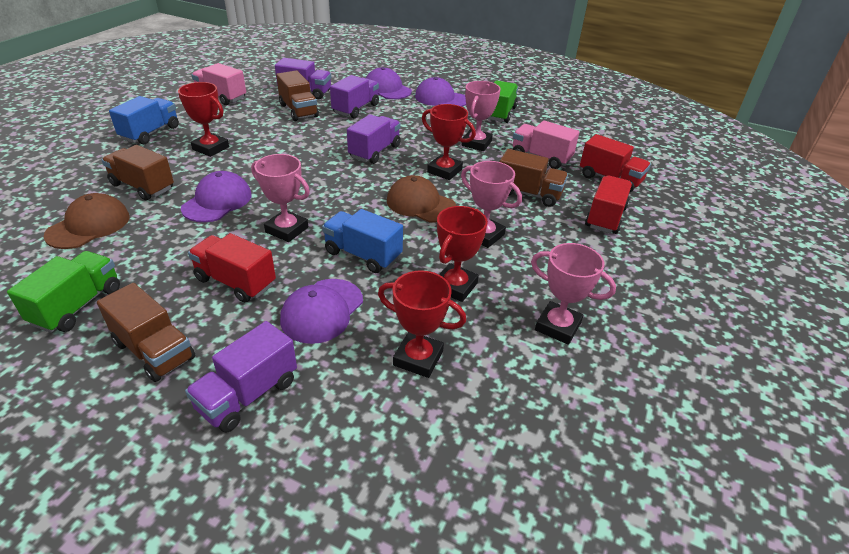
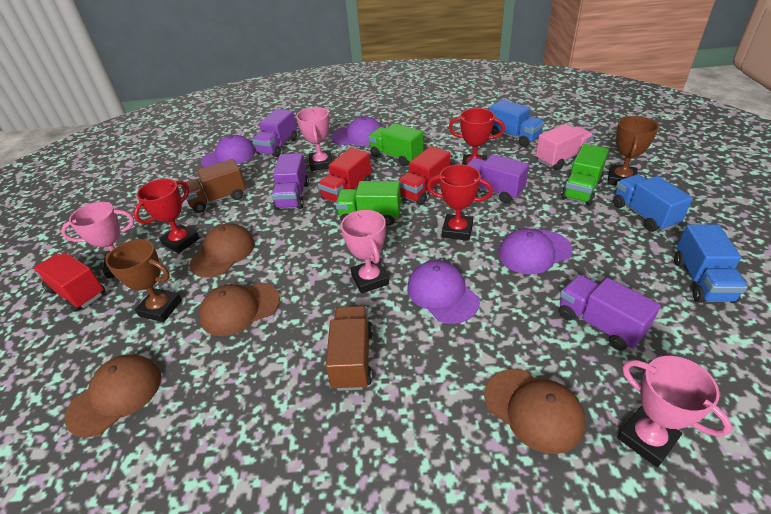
blue truck: [109,96,179,144] [322,209,403,273] = 2 -> [490,99,545,147] [613,174,693,232] [674,224,748,303] = 3
brown cap: [44,193,130,249] [387,175,456,222] = 2 -> [65,355,161,437] [190,223,255,278] [199,283,280,336] [484,369,586,454] = 4
brown trophy: none = 0 -> [105,239,182,322] [607,116,659,185] = 2
brown truck: [97,283,195,382] [102,145,174,201] [276,70,319,121] [500,149,568,207] = 4 -> [181,159,246,213] [326,306,373,391] = 2
green truck: [7,251,120,333] [487,80,518,123] = 2 -> [336,181,401,226] [368,123,423,167] [561,144,609,205] = 3
pink truck: [191,63,246,105] [513,120,580,169] = 2 -> [536,124,594,170] = 1
red trophy: [178,82,229,157] [378,270,466,378] [422,104,476,180] [437,206,488,302] = 4 -> [134,179,200,253] [427,164,493,241] [449,108,505,165] = 3

